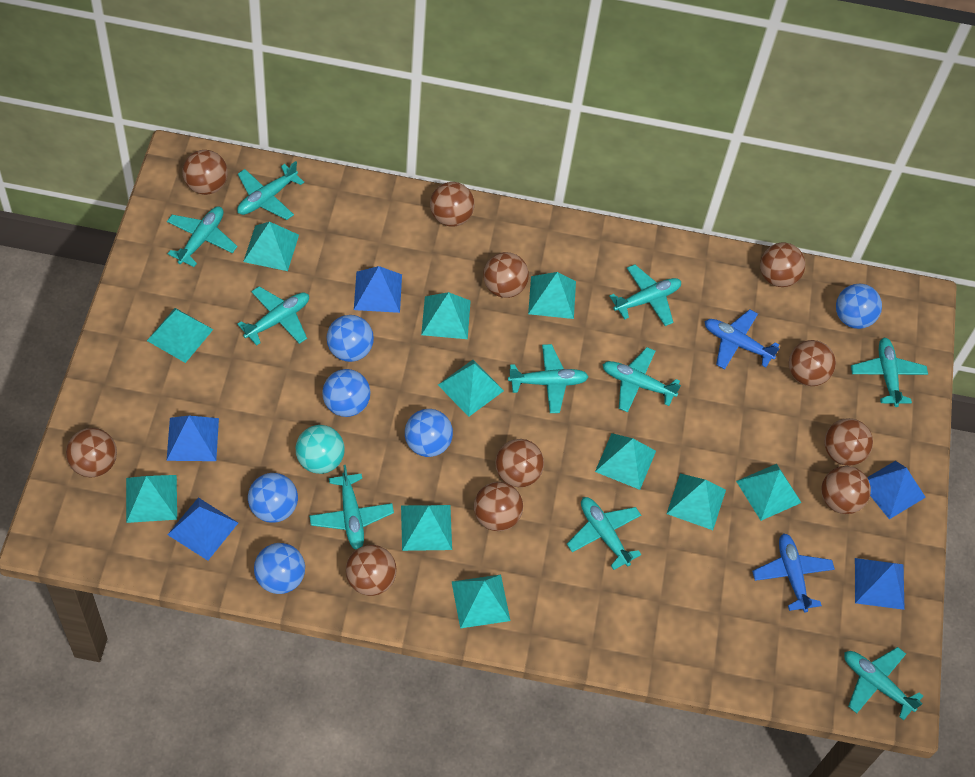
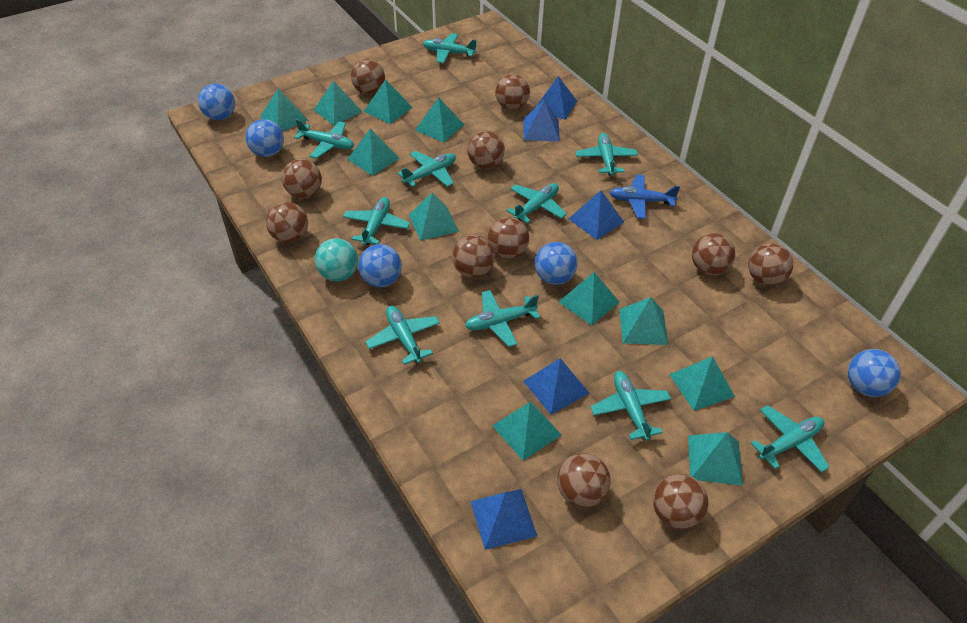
blue ball: [248,473,298,523] [254,543,305,594] [322,369,370,417] [326,315,374,362] [405,409,453,457] [836,284,882,329] = 6 -> [198,84,235,120] [245,119,284,157] [358,244,402,287] [535,242,578,285] [848,349,901,397] = 5
blue plane: [705,309,780,369] [752,533,835,613] = 2 -> [610,174,680,219] = 1

